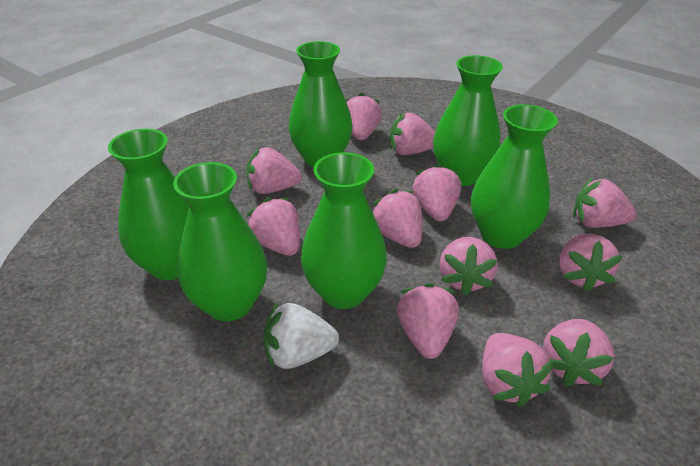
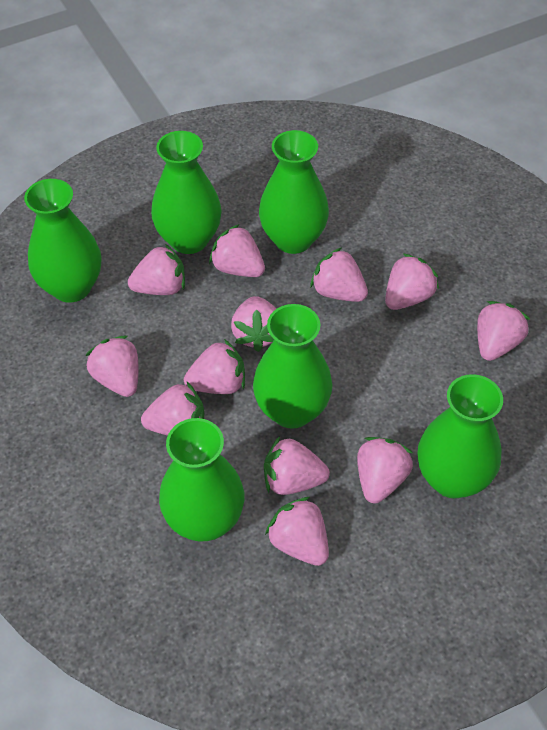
white strawberry: [263,302,339,369] = 1 -> none = 0

